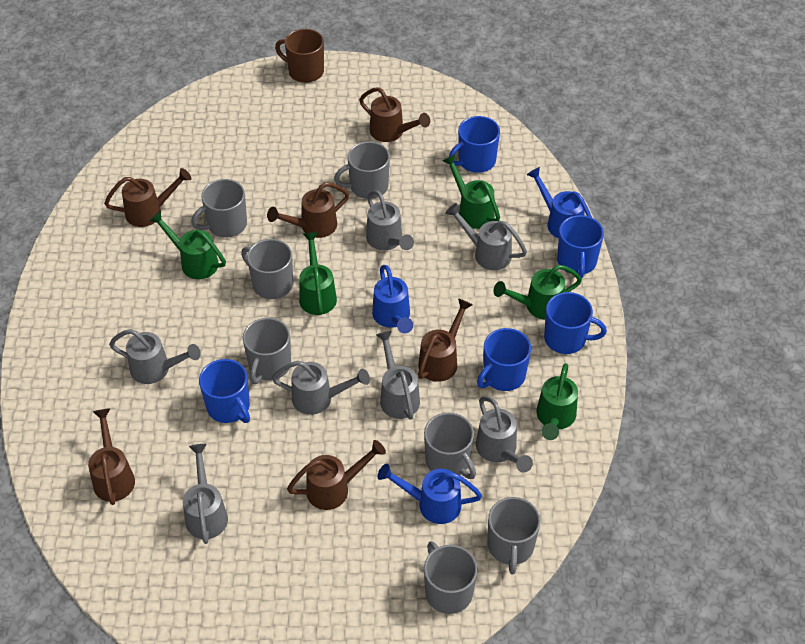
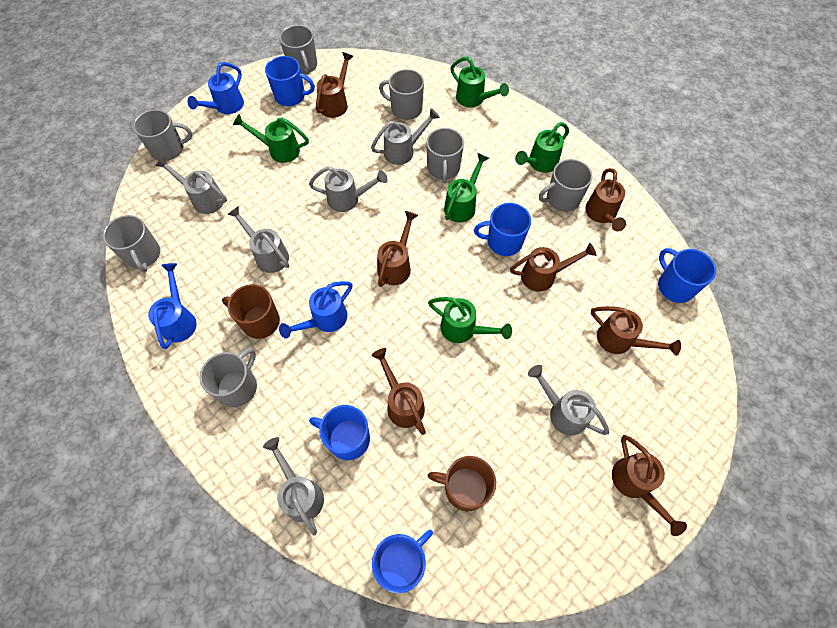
brown mug: [275,29,324,83] = 1 -> [222,284,280,339] [427,456,496,511] = 2
brown watering can: [88,408,135,505] [104,168,191,227] [267,182,349,238] [287,440,386,510] [359,87,430,142] [418,298,473,382] = 6 -> [316,52,354,118] [372,348,426,435] [377,211,418,287] [510,243,596,292] [585,168,626,232] [591,306,681,356] [612,435,687,536] = 7
grey watering can: [109,329,201,384] [183,444,228,544] [272,361,370,415] [366,191,414,250] [376,331,420,420] [445,203,527,270] [476,396,533,473] = 7 -> [155,156,227,214] [227,206,289,273] [263,437,324,536] [309,166,388,212] [371,108,440,165] [528,365,609,436] = 6

